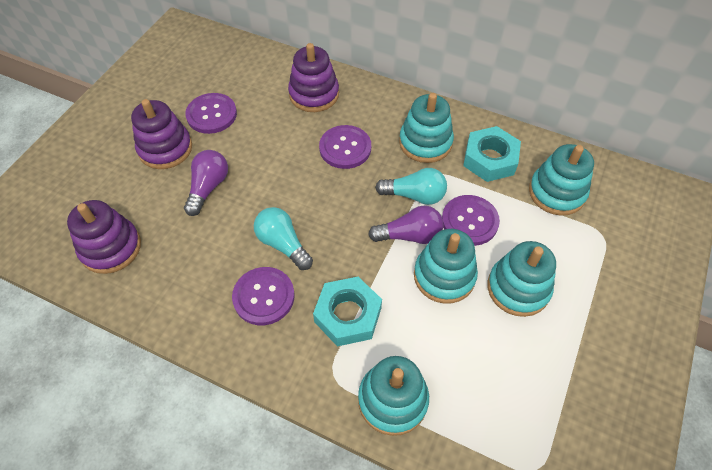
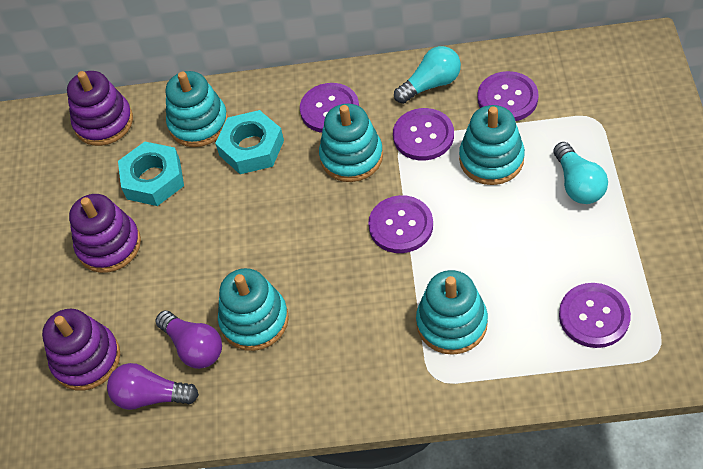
purple button: [185,93,237,134] [232,267,295,325] [319,125,371,169] [442,195,500,246] = 4 -> [300,83,359,133] [368,195,433,253] [393,108,454,160] [478,71,539,121] [559,283,631,348] = 5

